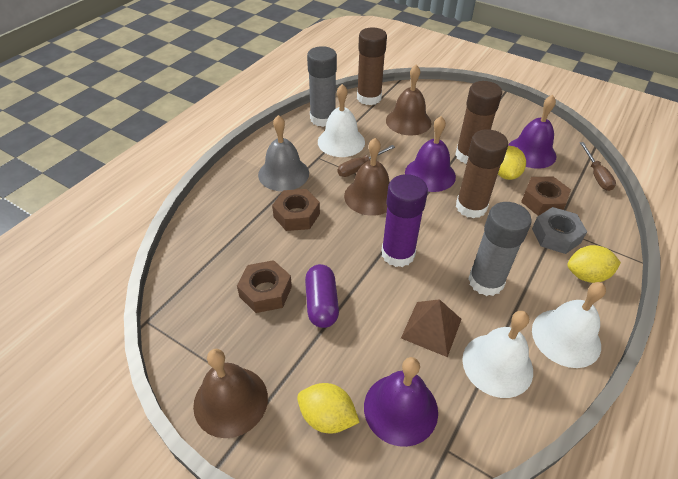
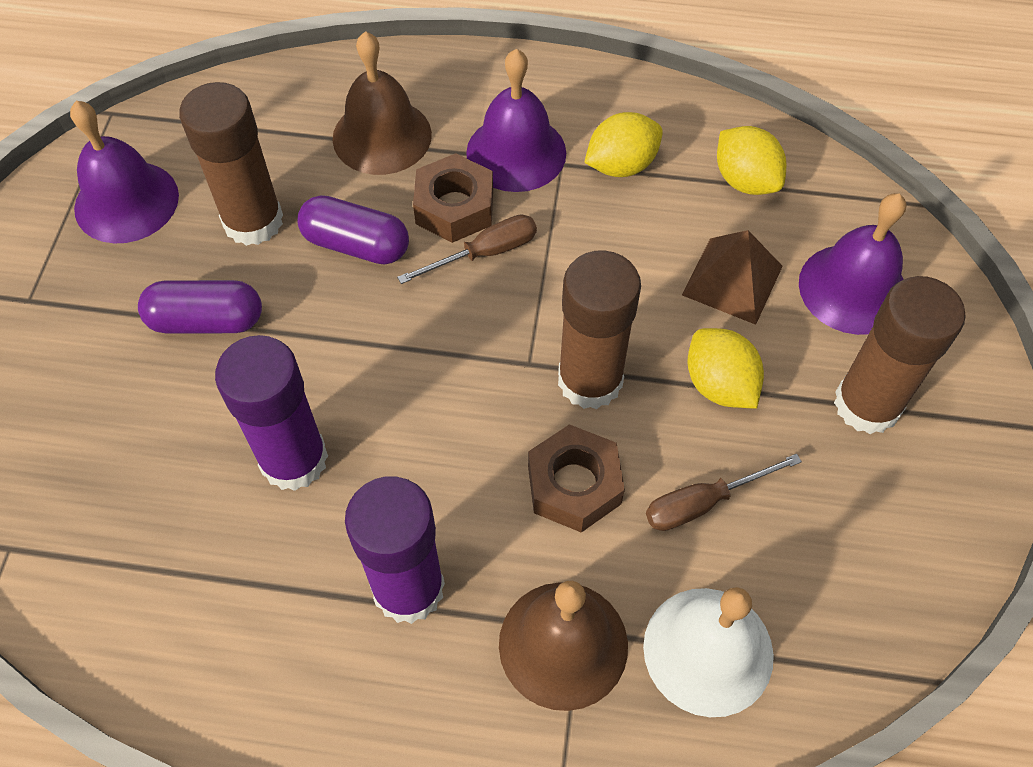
brown bell: [193,349,268,438] [344,138,390,216] [386,65,431,135] = 3 -> [332,31,432,175] [499,581,628,711] = 2
brown nut: [237,260,292,313] [272,189,320,231] [521,177,571,216] = 3 -> [413,153,493,243] [528,424,625,532] = 2
grey bell: [258,115,309,191] = 1 -> none = 0
grey glue stick: [307,46,337,127] [468,202,532,296] = 2 -> none = 0
grey nut: [532,207,587,254] = 1 -> none = 0
purple capsule: [305,264,339,328] = 1 -> [138,280,262,334] [298,195,409,265] = 2
purple glue stick: [381,174,428,267] = 1 -> [215,335,328,491] [345,476,445,624] = 2
white bell: [318,84,365,157] [462,311,533,398] [532,282,606,368] = 3 -> [643,587,774,717] = 1

